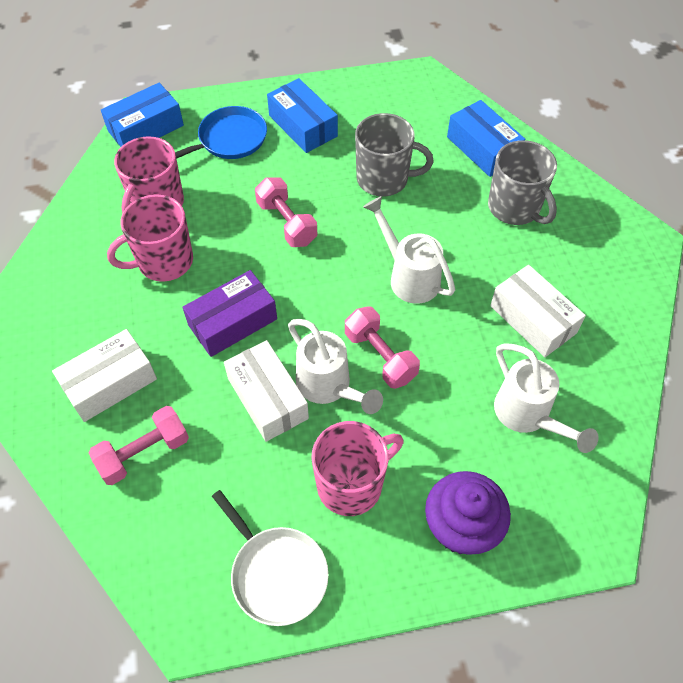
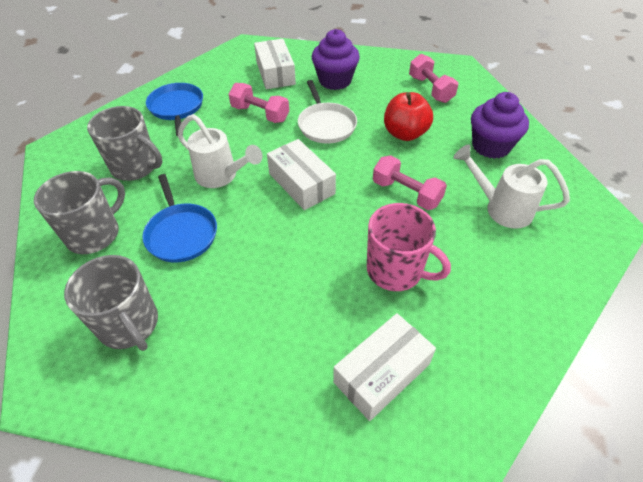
blue box: [101,83,184,147] [267,78,338,153] [447,100,526,177] = 3 -> none = 0
blue pan: [175,106,267,159] = 1 -> [142,174,217,262] [146,83,203,136] = 2
grey mug: [355,113,434,197] [488,140,557,225] = 2 -> [34,171,125,254] [64,255,158,351] [87,106,162,181] = 3
pink mug: [107,194,193,282] [114,136,184,213] [312,421,404,516] = 3 -> [367,203,451,291] = 1
purple box: [183,270,277,357] = 1 -> none = 0
purple cupcake: [425,471,511,555] = 1 -> [312,29,360,90] [471,92,529,159] = 2
red apple: none = 0 -> [384,92,433,141] = 1
white watering can: [288,319,383,414] [363,196,455,304] [494,343,599,453] = 3 -> [178,114,263,188] [454,144,570,229] = 2

